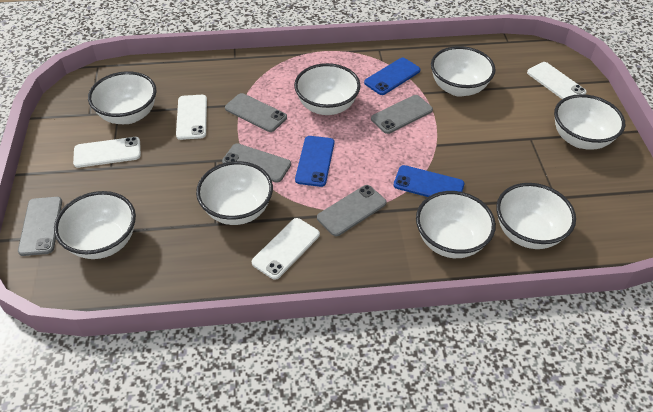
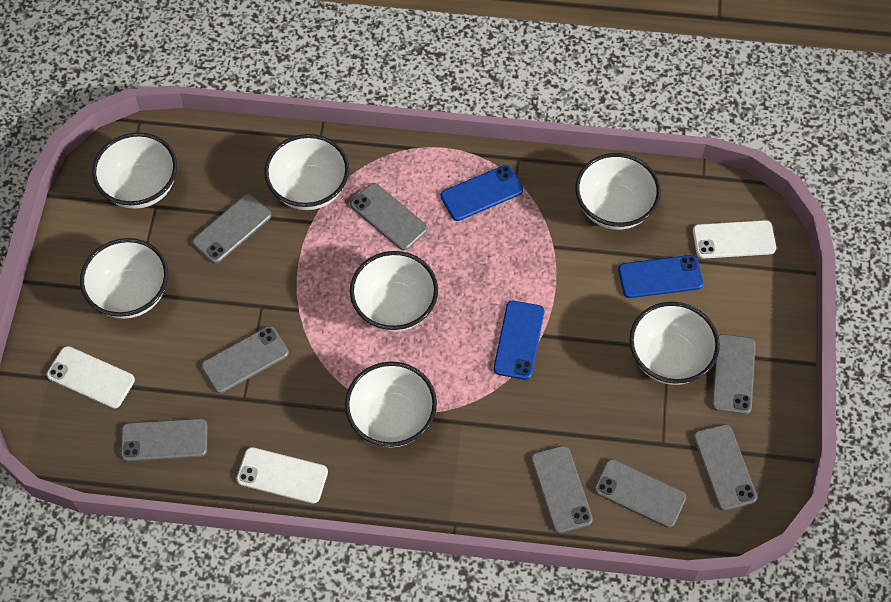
grey phone: [18,197,62,256] [222,143,291,183] [225,93,287,132] [317,185,387,236] [371,95,433,134] = 5 -> [121,418,207,462] [192,194,272,264] [201,326,289,393] [350,183,428,251] [531,445,593,533] [594,459,686,528] [693,424,757,511] [712,334,755,415] = 8
white bowl: [54,191,136,259] [88,71,156,124] [196,161,273,225] [294,63,361,115] [416,191,496,258] [431,46,496,97] [496,183,576,249] [554,94,625,150] = 8 -> [80,238,168,319] [92,133,177,209] [264,134,349,210] [345,362,437,447] [350,251,438,332] [575,153,661,230] [629,302,720,385] = 7
white phone: [73,137,141,168] [176,95,207,140] [252,218,320,280] [527,62,587,99] = 4 -> [47,346,135,408] [237,447,328,504] [693,220,776,259] = 3

